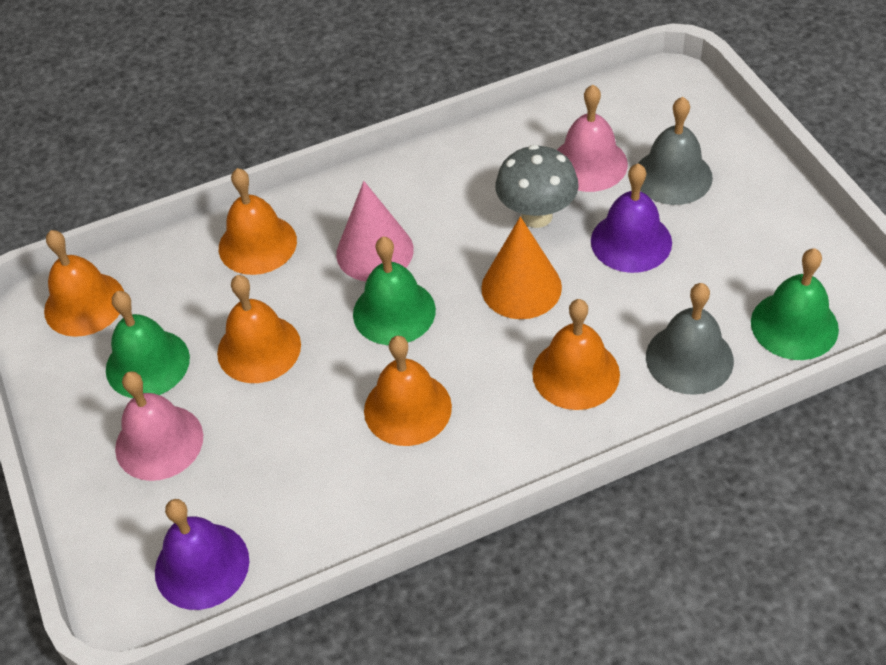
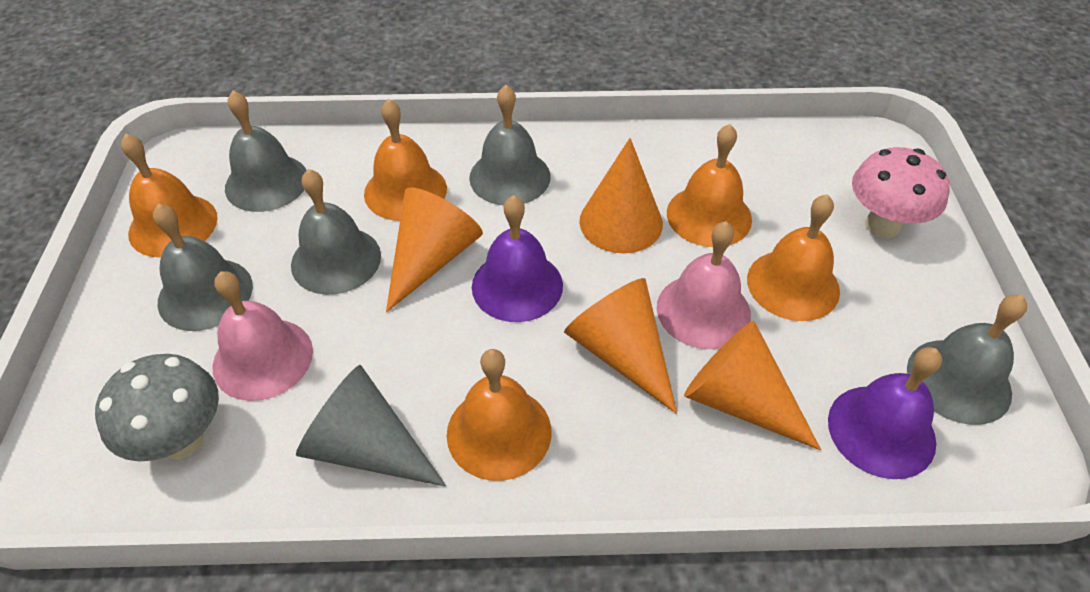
green bell: [106,291,190,398] [353,237,436,345] [751,248,839,360] = 3 -> none = 0
grey bell: [639,97,713,205] [646,283,734,395] = 2 -> [153,204,253,331] [225,91,307,212] [291,169,381,295] [469,85,551,206] [907,295,1027,425] = 5
grey cone: none = 0 -> [296,365,446,487] = 1
orange cone: [481,217,562,319] = 1 -> [386,187,483,312] [564,278,677,414] [579,138,663,253] [684,321,821,450] = 4
pink cone: [336,181,414,281] = 1 -> none = 0
pink mushroom: none = 0 -> [852,147,950,238] = 1

